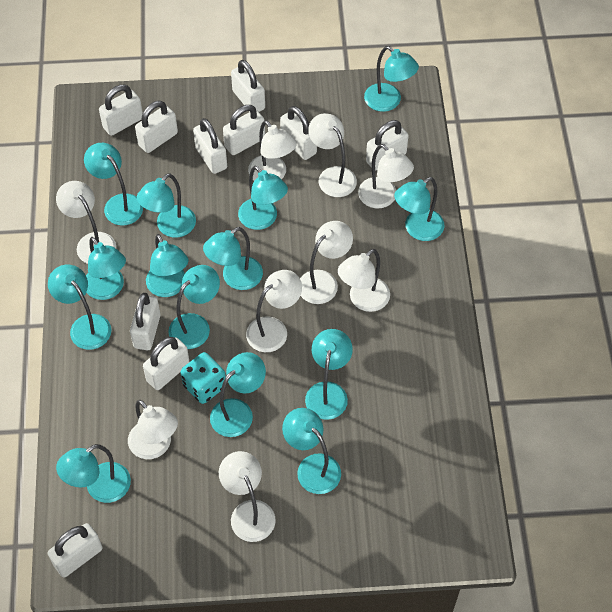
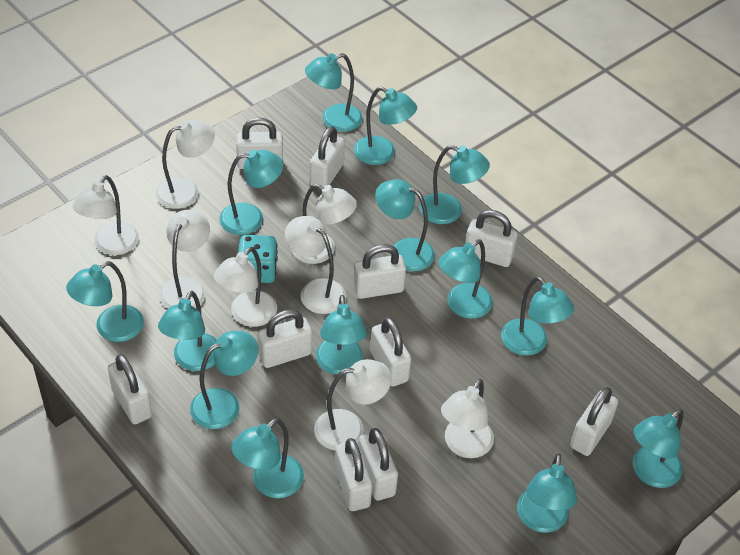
white lamp: [56,181,116,264] [128,400,178,459] [219,451,275,542] [246,270,302,352] [248,120,297,181] [300,221,353,304] [308,113,357,197] [338,249,390,312] [358,144,414,208] = 9 -> [73,175,139,255] [156,120,215,209] [160,209,210,309] [214,247,277,327] [285,216,346,314] [291,184,357,264] [314,359,392,450] [441,379,494,458] = 8

